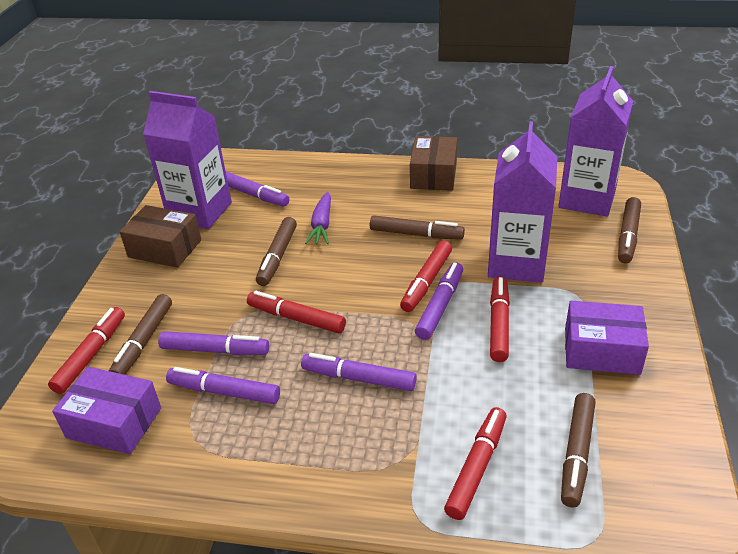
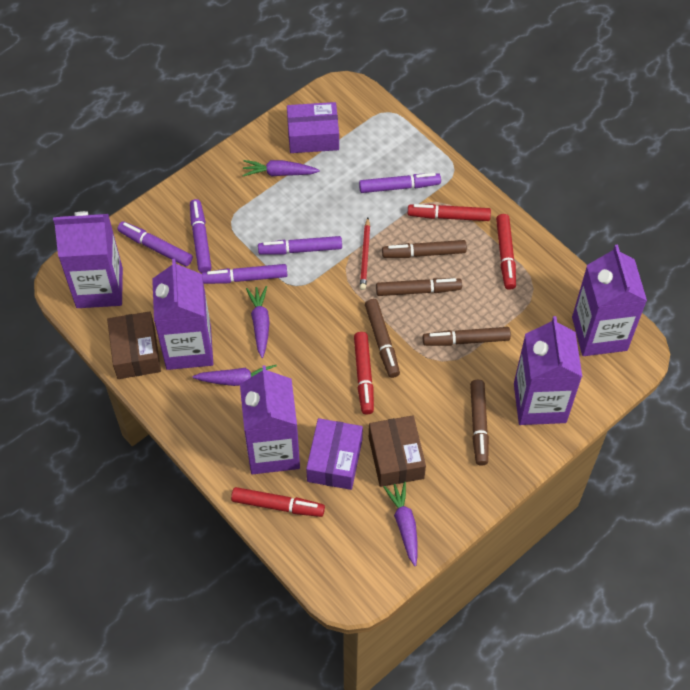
purple carrot: [305,192,331,244] = 1 -> [193,365,277,386] [242,160,320,177] [246,286,270,358] [383,482,417,566] = 4
purple carton: [143,91,232,229] [488,121,557,283] [558,66,633,217] = 3 -> [53,211,123,308] [152,259,213,370] [240,365,300,474] [514,316,582,425] [572,244,647,356] = 5
red marker: [48,307,125,394] [247,291,346,333] [400,241,452,312] [444,407,507,520] [490,277,510,362] = 5 -> [231,487,325,517] [354,332,374,415] [408,204,491,221] [496,214,516,290] = 4
red pencil: none = 0 -> [360,218,370,290] = 1

